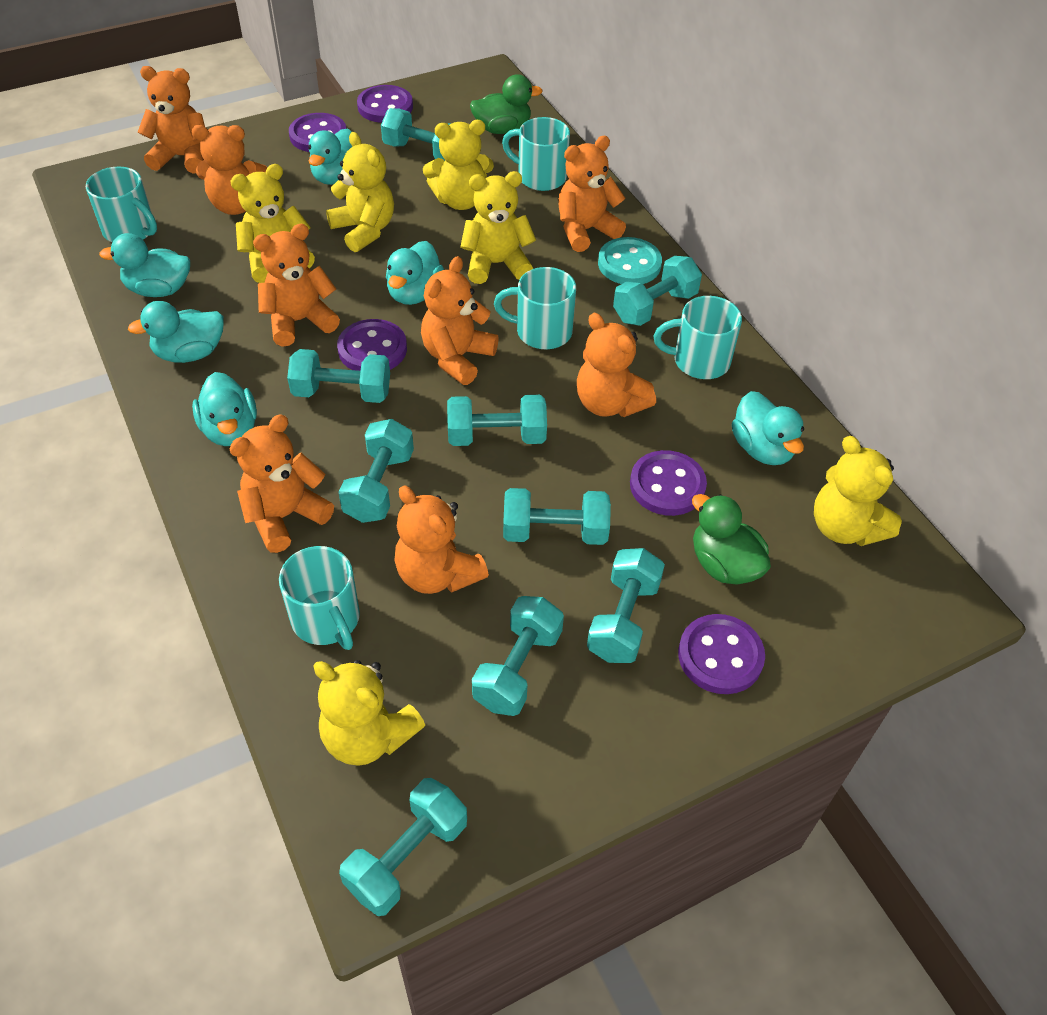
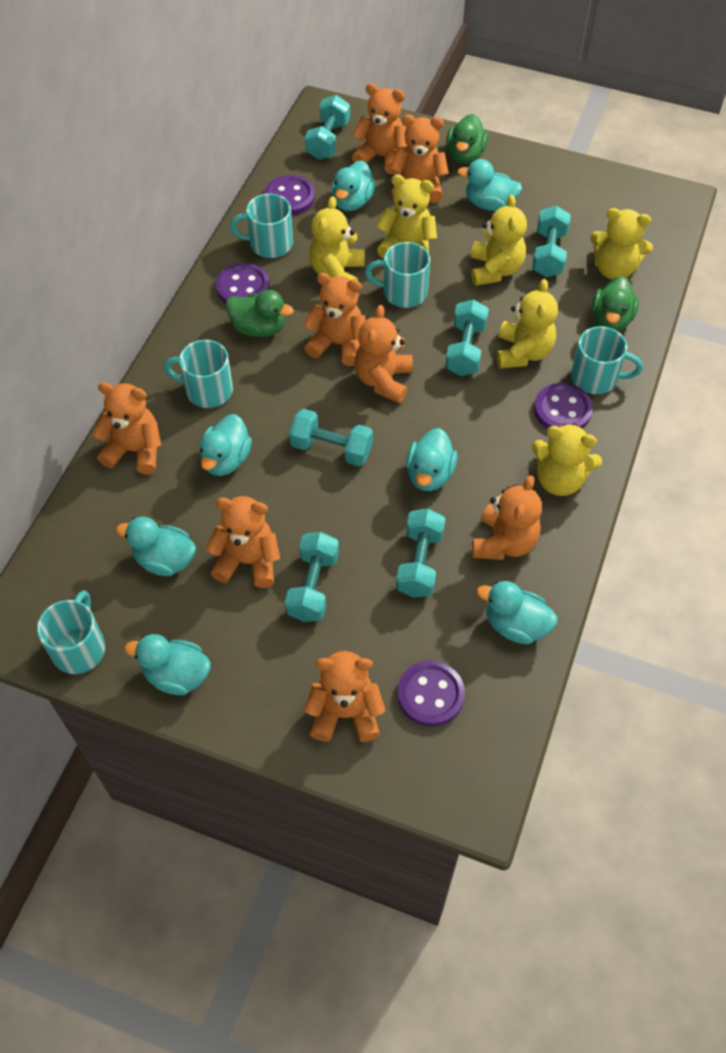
green duck: [470,74,543,134] [692,494,771,584] = 2 -> [226,290,294,337] [446,114,488,164] [592,276,639,331] = 3
purple button: [289,113,346,152] [337,319,407,371] [357,85,413,123] [630,450,707,516] [678,614,765,694] = 5 -> [216,263,270,303] [264,175,315,216] [397,660,465,727] [534,383,593,429] = 4
turquoise button: [598,237,662,284] = 1 -> none = 0
turquoise duck: [99,233,190,297] [128,301,224,363] [192,372,257,446] [308,128,352,185] [386,241,444,305] [732,391,804,465] = 6 -> [116,517,196,576] [124,634,211,695] [199,414,252,476] [331,160,376,211] [406,428,457,491] [457,159,522,211] [477,581,558,645] = 7
turquoise dumbbell: [287,349,390,403] [338,419,414,523] [339,778,467,916] [381,108,451,161] [447,395,547,446] [472,596,564,716] [503,488,611,545] [587,548,665,663] [613,256,702,326] = 9 -> [285,532,339,622] [289,409,373,466] [305,95,350,160] [396,509,446,598] [445,299,489,376] [532,206,571,277] = 6

